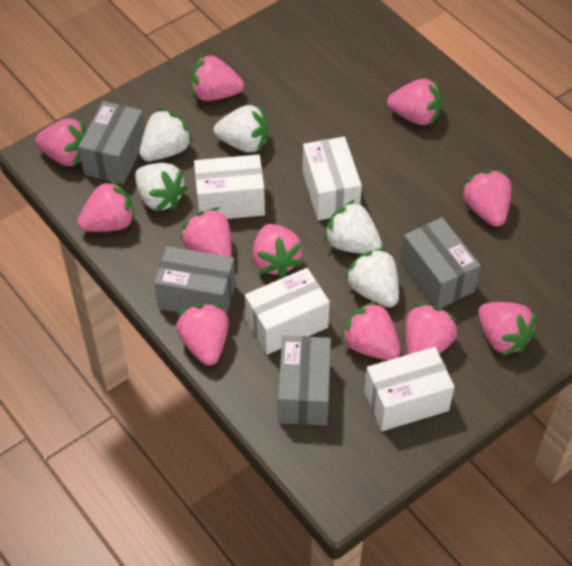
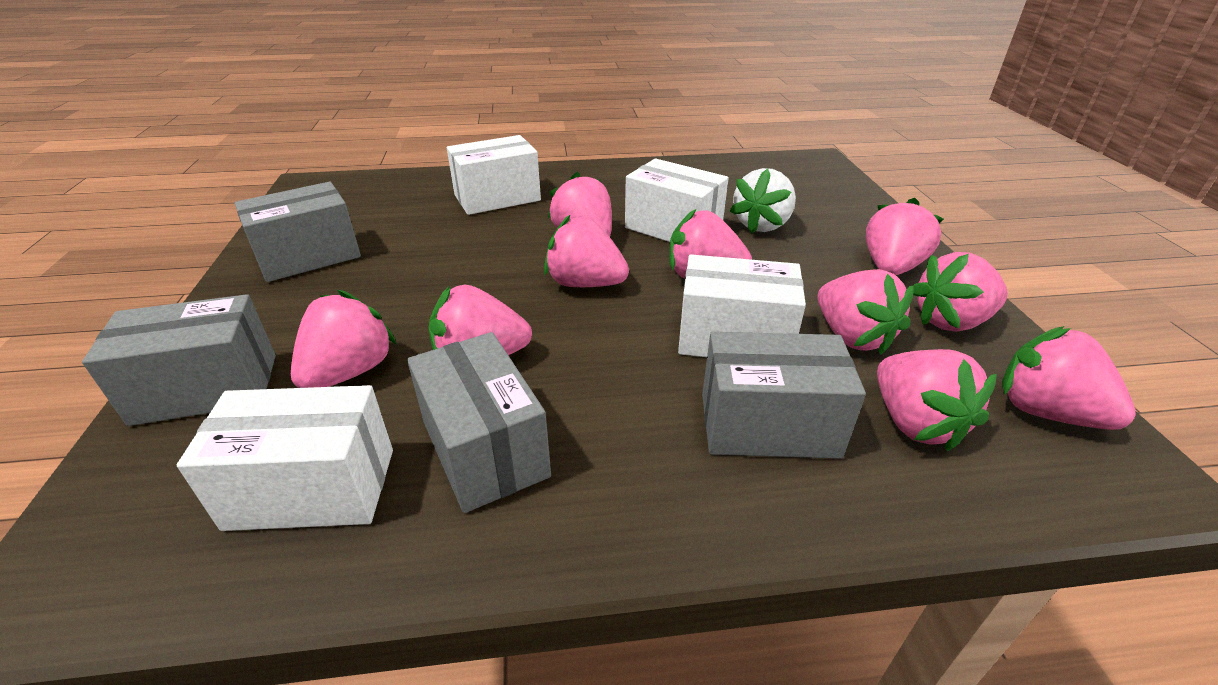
pink strawberry: [35,119,86,167] [77,179,135,232] [176,304,229,365] [180,208,232,257] [191,54,244,101] [253,224,303,278] [340,301,401,360] [387,78,441,126] [405,303,458,354] [461,170,511,227] [478,302,536,356] = 11 -> [291,290,397,388] [429,285,532,355] [544,215,629,287] [548,172,612,237] [669,209,752,278] [817,269,914,355] [866,198,944,275] [877,349,997,452] [913,252,1008,332] [1002,326,1136,430] = 10
white strawberry: [135,163,188,212] [139,108,193,161] [214,104,268,152] [324,200,382,254] [345,248,399,308] = 5 -> [730,168,796,234] = 1

